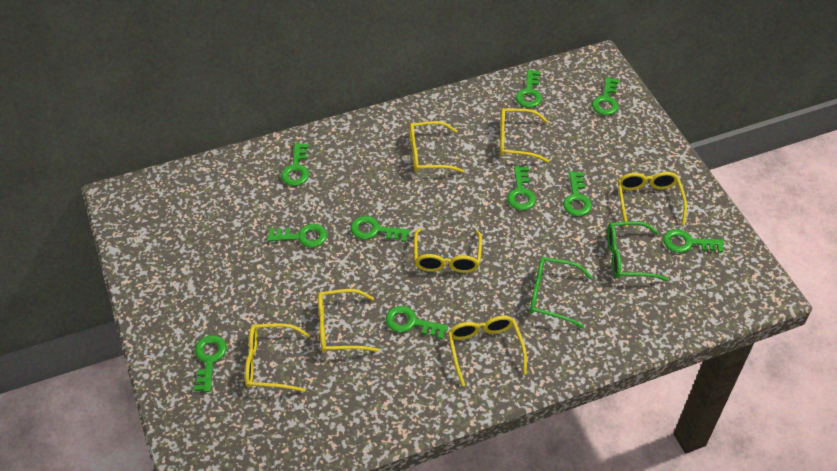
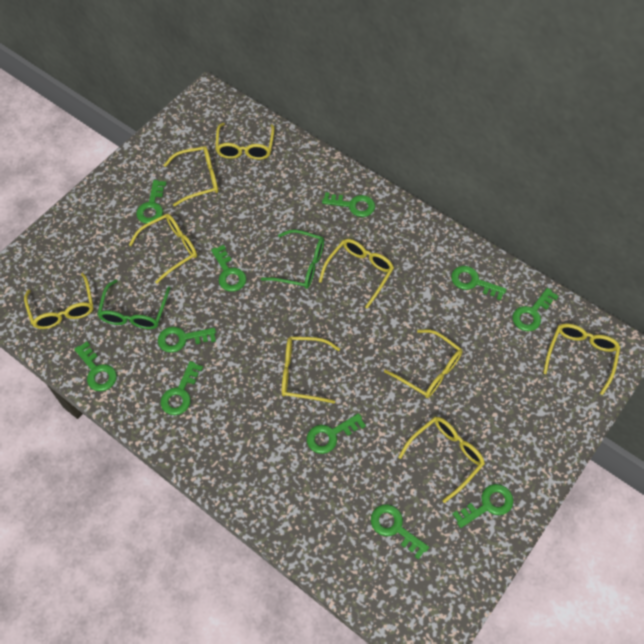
green key: [194,335,227,392] [268,224,327,248] [281,143,309,186] [351,216,410,242] [386,306,448,339] [507,166,536,211] [516,70,542,108] [563,172,592,217] [592,77,619,115] [663,229,724,253] = 10 -> [74,342,117,391] [136,180,166,224] [158,327,216,353] [161,361,203,415] [211,245,246,292] [307,413,366,454] [322,192,375,217] [371,504,429,560] [451,266,507,300] [452,484,514,528] [512,288,559,331] = 11
yellow glasses: [245,323,310,392] [318,289,379,353] [409,121,464,173] [414,228,482,273] [448,316,527,386] [500,108,549,163] [618,172,687,227] = 7 -> [24,273,93,329] [129,214,197,284] [164,146,218,207] [215,123,275,160] [282,337,340,403] [319,239,394,309] [384,329,462,398] [398,417,485,503] [543,324,621,395] = 9

